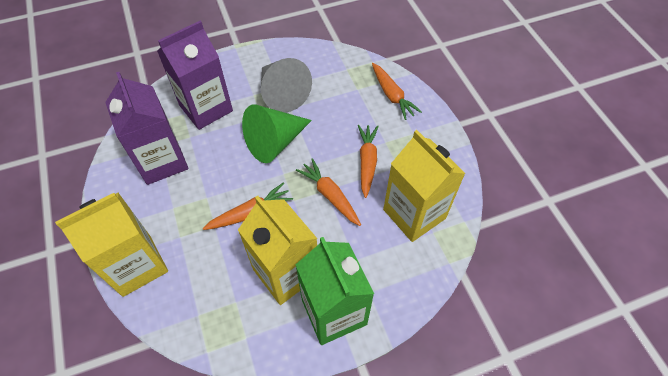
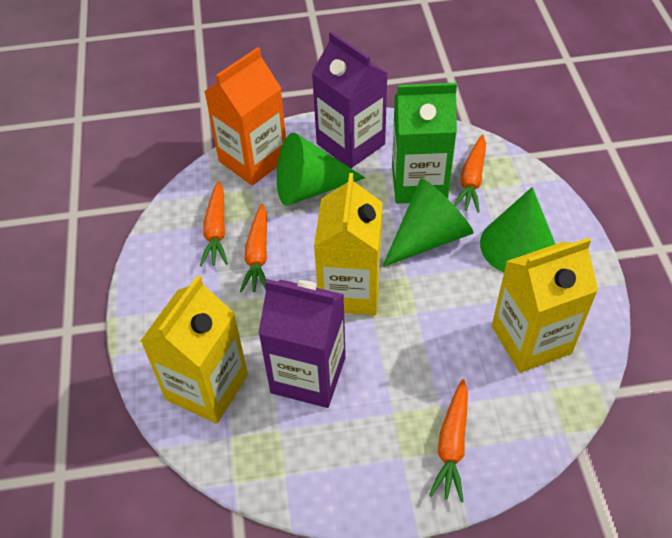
green cone: [242,104,312,163] = 1 -> [277,133,365,206] [382,178,474,267] [480,187,555,272] = 3
grey cone: [261,58,312,113] = 1 -> none = 0
orange carton: none = 0 -> [204,47,286,186] = 1

